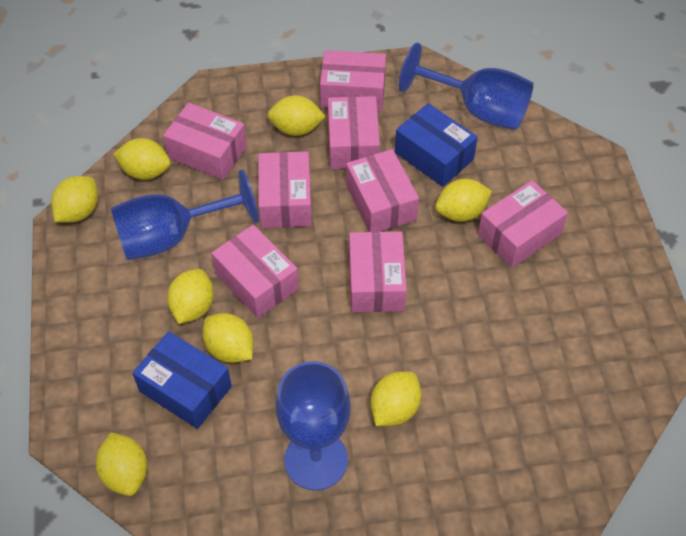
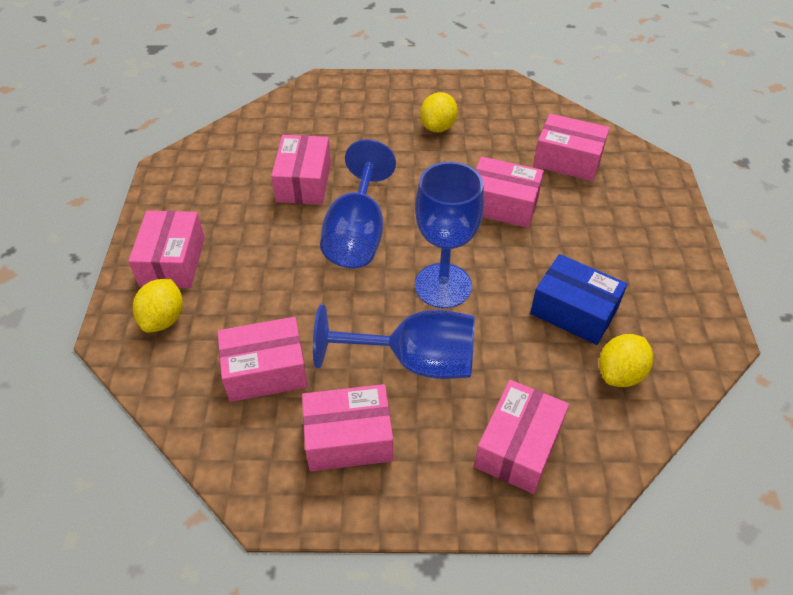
blue box: [132,331,232,429] [395,103,478,187] = 2 -> [530,254,627,345] = 1
pink box: [163,103,247,180] [211,225,299,318] [258,151,312,228] [320,50,386,111] [328,96,380,169] [346,149,419,232] [349,231,407,312] [478,180,568,268] = 8 -> [128,211,205,288] [217,317,308,402] [271,135,331,204] [302,384,393,471] [474,380,569,494] [475,157,544,228] [533,113,609,181] = 7
yellow lemon: [51,176,98,223] [96,432,148,496] [113,138,171,180] [167,269,214,324] [202,313,253,363] [268,95,326,136] [370,371,421,426] [435,179,492,222] = 8 -> [133,279,183,332] [420,92,458,132] [599,334,653,387] = 3

